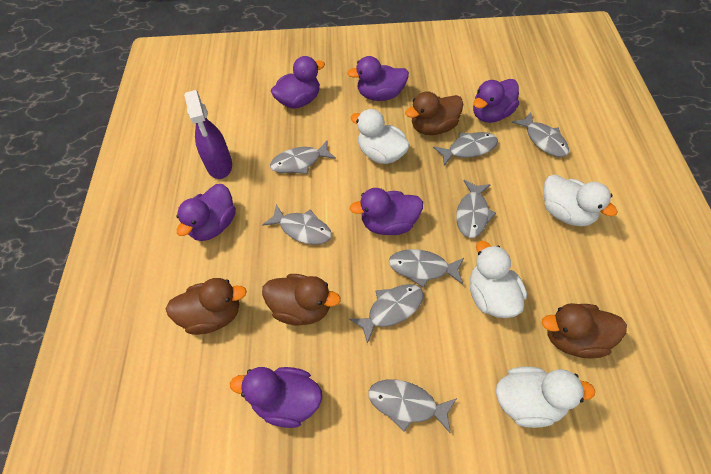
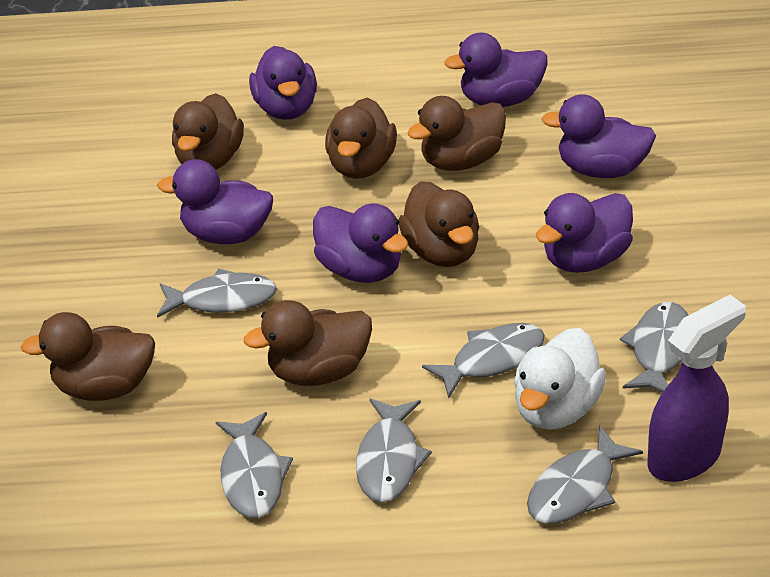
brown duck: [166,278,247,335] [262,274,341,325] [405,91,463,135] [542,303,627,359] = 4 -> [21,312,155,401] [172,93,244,170] [244,300,372,386] [325,98,397,179] [399,181,479,267] [407,96,506,171] = 6
grey fish: [262,204,332,245] [270,141,336,174] [349,284,424,344] [369,380,457,434] [389,249,464,288] [433,132,498,165] [456,180,496,238] [512,112,569,157] = 8 -> [157,269,277,318] [216,412,293,518] [356,398,432,503] [422,323,545,398] [527,425,643,524] [620,302,689,393] = 6
white duck: [350,109,410,164] [470,241,527,318] [496,366,595,428] [543,174,618,226] = 4 -> [514,328,606,430] = 1

